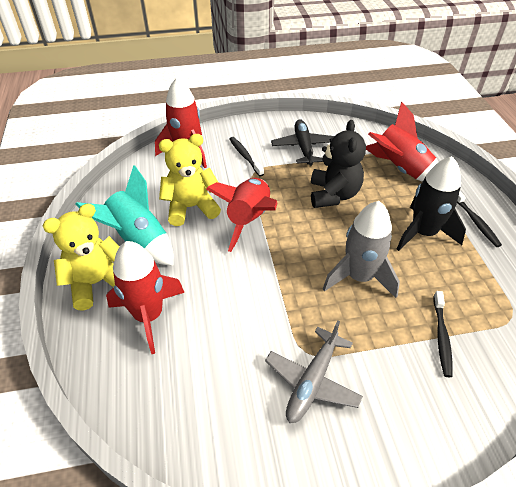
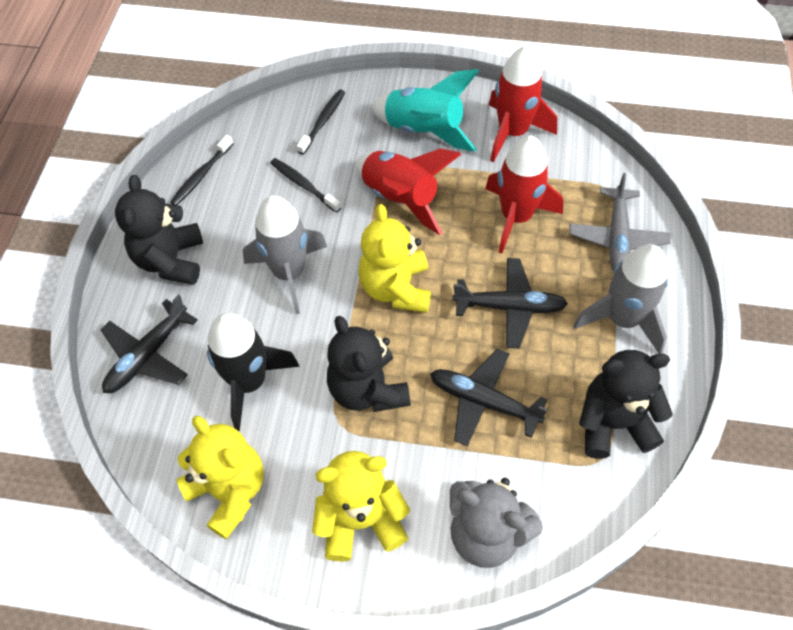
black plane: [271,119,335,166] = 1 -> [101,294,197,393] [430,349,548,446] [452,258,568,349] = 3
black teddy bear: [311,120,366,208] = 1 -> [115,175,203,285] [327,316,411,412] [579,350,673,459] = 3
grey rocket: [323,201,400,298] = 1 -> [243,195,327,314] [573,244,668,353] = 2
grey teddy bear: none = 0 -> [450,478,543,568] = 1
red rocket: [106,241,185,354] [155,77,207,168] [206,178,278,252] [366,102,438,182] = 4 -> [356,148,461,235] [485,135,563,253] [489,46,557,162] = 3
yellow teddy bear: [43,204,119,311] [159,134,221,226] = 2 -> [176,416,264,540] [312,451,410,562] [358,204,431,313] = 3

